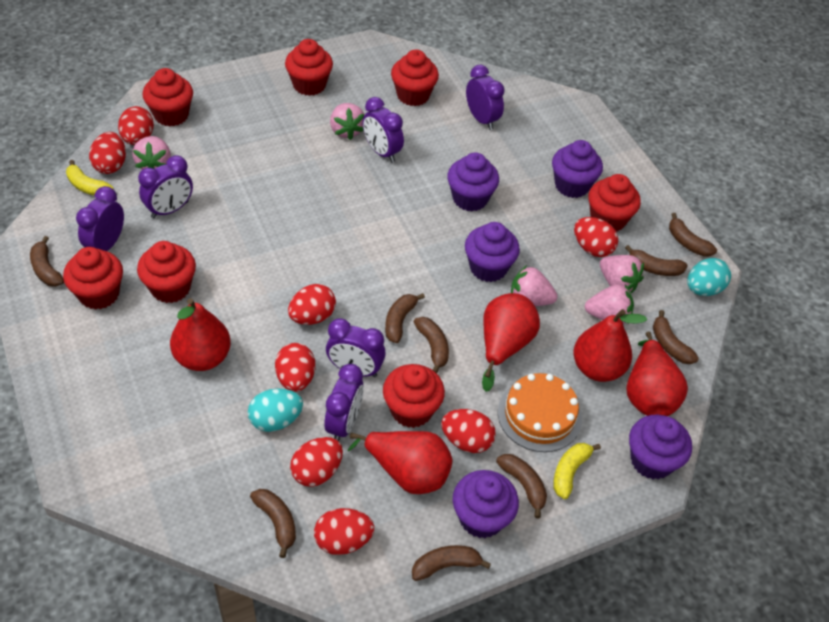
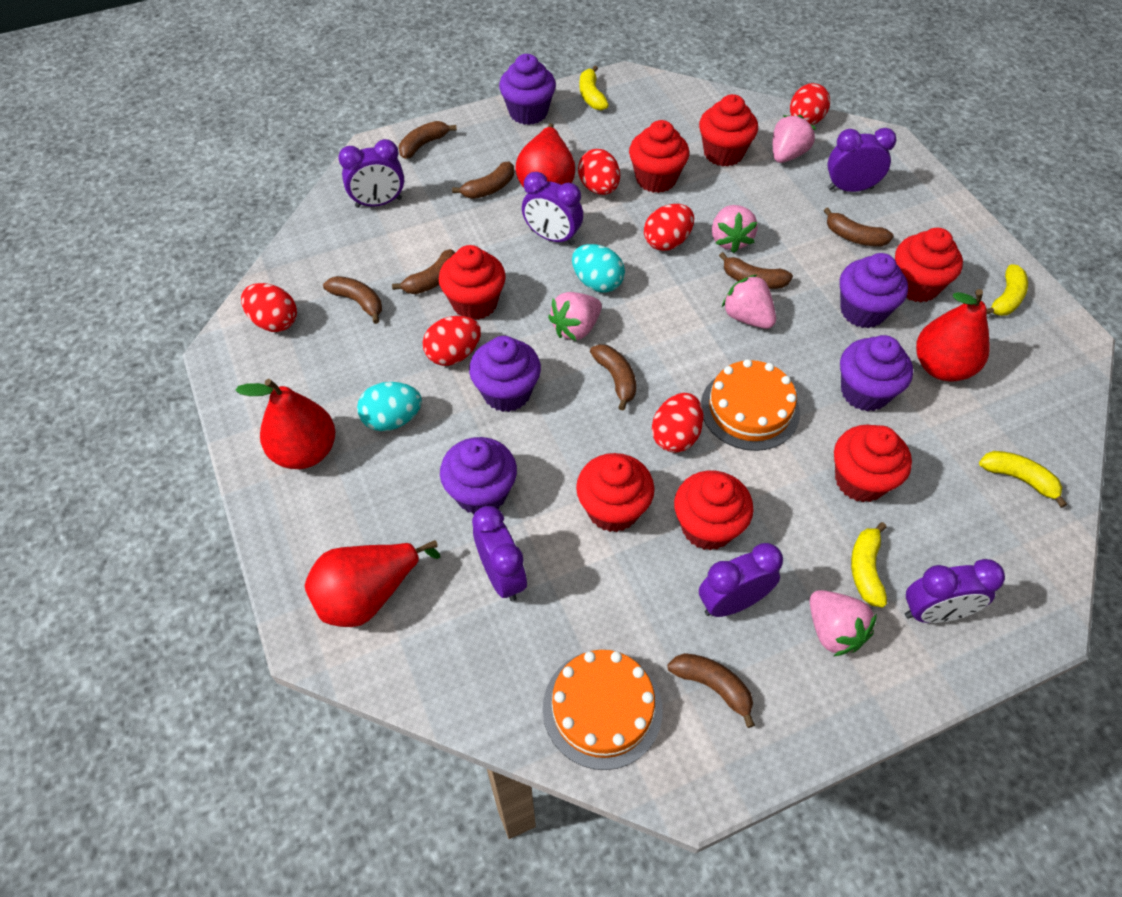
brown banana: [30,236,64,287] [250,489,296,558] [385,293,425,343] [412,545,491,581] [414,317,449,373] [496,454,547,518] [625,245,688,276] [653,310,699,364] [669,213,717,257] = 9 -> [323,276,382,324] [392,249,455,294] [399,121,457,159] [452,162,514,199] [590,344,636,410] [667,653,755,728] [719,252,793,289] [824,207,894,247] = 8
orange cake: [498,373,582,452] = 1 -> [543,650,662,770] [701,359,800,451] = 2
red egg: [89,132,126,174] [118,106,154,145] [275,343,315,392] [288,284,336,325] [290,437,343,487] [314,508,374,555] [441,409,496,453] [574,217,618,257] = 8 -> [241,283,297,332] [423,316,481,366] [578,149,620,195] [644,204,694,251] [652,393,703,453] [790,83,830,125] = 6
red pear: [170,298,231,371] [348,431,453,494] [482,293,540,392] [573,309,647,382] [626,331,688,416] = 5 -> [235,379,335,469] [305,540,440,627] [515,123,575,188] [916,289,990,382] = 4
yellow banana: [66,160,114,195] [553,443,601,499] = 2 -> [580,66,609,110] [851,522,887,608] [979,451,1067,508] [986,264,1028,316] = 4

